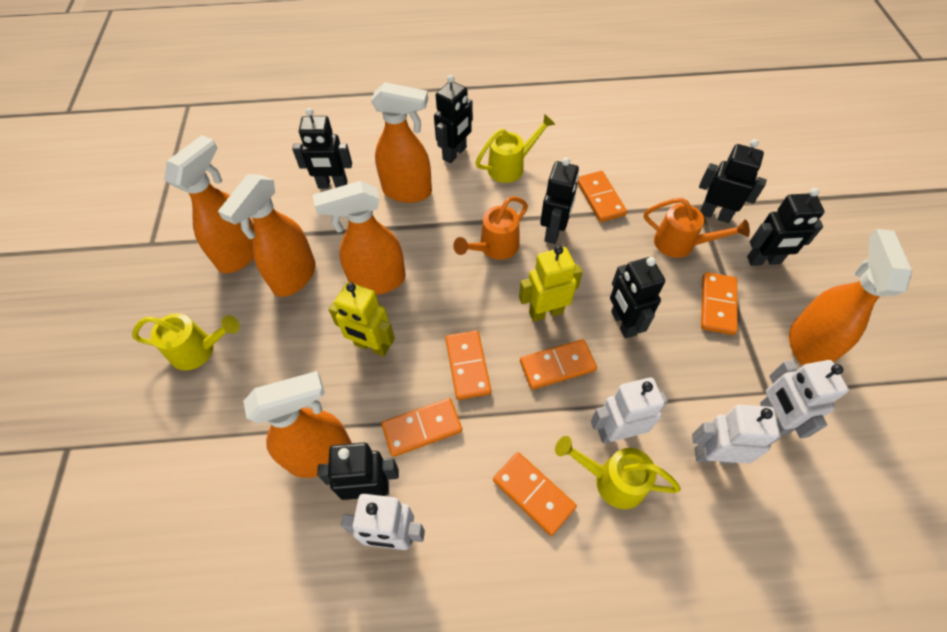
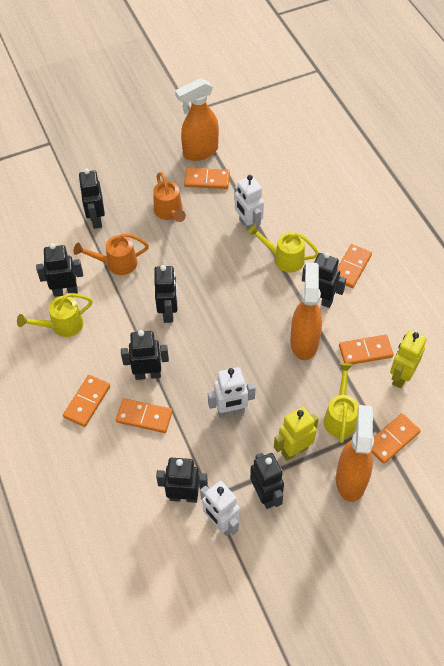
orange spray bottle: [164,135,254,273] [218,174,316,297] [243,371,352,478] [313,181,406,295] [371,82,432,203] [789,229,912,365] = 6 -> [175,78,219,161] [290,262,322,360] [336,405,374,502] = 3
white robot: [341,494,425,550] [591,377,668,444] [692,405,781,464] [760,360,849,439] = 4 -> [200,481,240,536] [208,367,255,418] [234,175,264,235] = 3

